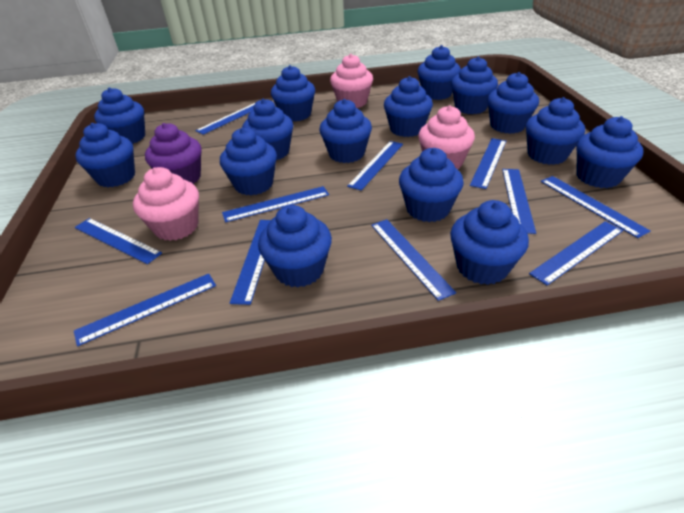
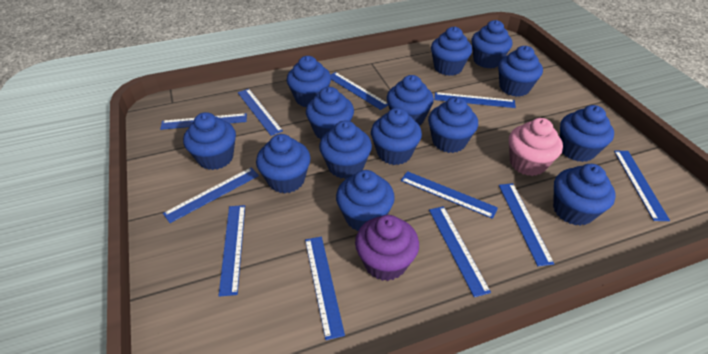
blue cupcake: [75,123,135,187] [94,87,145,144] [220,127,277,195] [242,99,293,160] [258,205,332,288] [271,65,315,122] [319,99,372,163] [384,76,433,137] [399,148,464,222] [418,45,461,100] [450,200,529,285] [451,56,498,114] [487,72,539,134] [526,97,585,165] [576,116,643,188] = 15 -> [183,112,236,170] [256,134,311,193] [287,56,331,107] [306,87,354,140] [319,120,372,179] [336,170,395,231] [371,108,422,165] [387,75,434,126] [428,97,478,153] [431,27,472,76] [472,20,512,68] [498,46,543,97] [553,164,616,226] [560,105,614,162] = 14
pink cupcake: [133,167,199,241] [330,54,373,108] [418,105,475,169] = 3 -> [509,118,563,176] = 1

